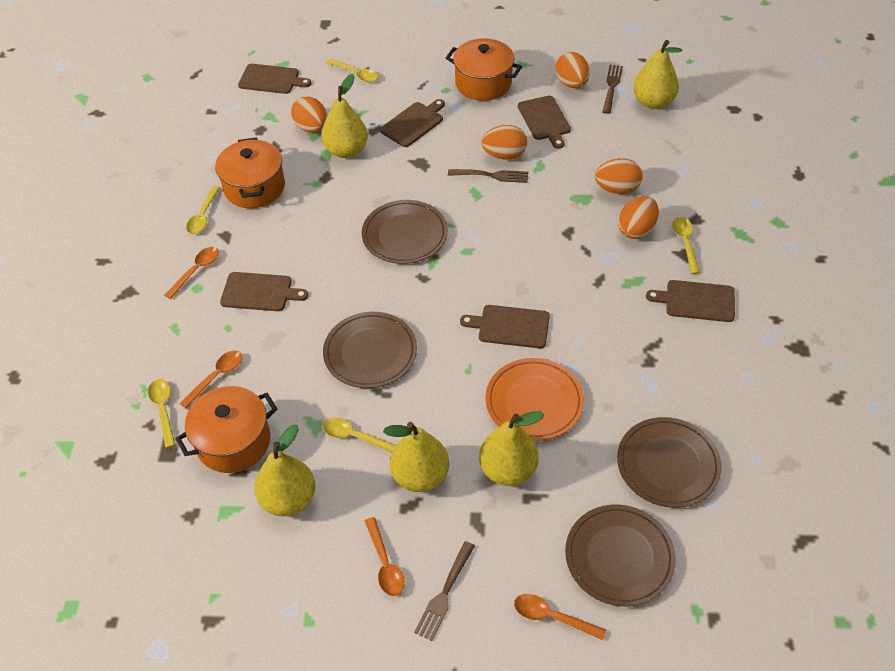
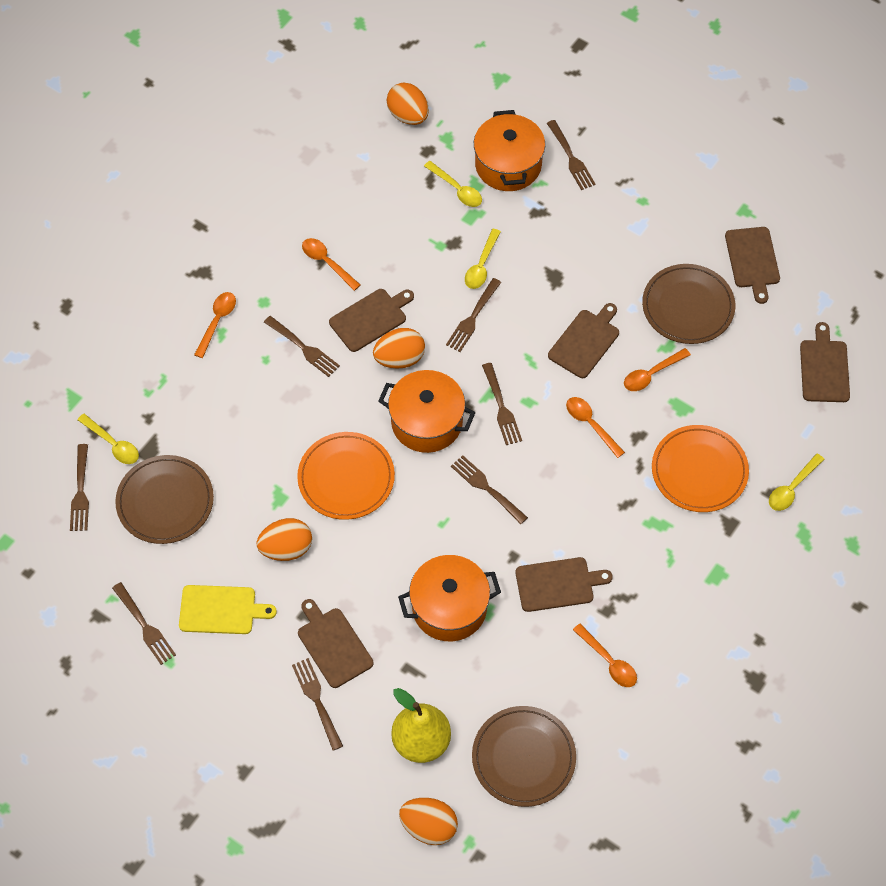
brown fork: [414,541,475,641] [448,169,528,183] [602,65,623,114] = 3 -> [70,444,89,531] [112,582,176,665] [264,316,340,377] [292,658,343,751] [446,278,501,352] [451,455,528,524] [482,363,522,445] [547,120,596,190] = 8
brown plate: [323,312,417,388] [362,200,448,264] [565,505,676,607] [617,417,722,508] = 4 -> [115,455,214,544] [472,706,576,807] [642,264,735,344] = 3
orange egg: [291,97,328,133] [481,125,527,159] [555,52,590,88] [595,158,643,194] [618,196,659,239] = 5 -> [256,518,312,561] [373,328,425,368] [387,83,429,125] [399,798,458,845] = 4
orange plate: [485,358,584,441] = 1 -> [297,432,395,520] [652,425,749,512] = 2
orange spoon: [164,247,219,299] [179,351,242,408] [365,517,405,596] [514,594,606,640] = 4 -> [194,292,236,358] [302,238,360,291] [566,397,625,458] [573,624,637,687] [624,348,691,391] = 5
yellow cutting board: none = 0 -> [179,585,277,634] = 1
yellow pear: [254,425,315,516] [321,74,368,158] [383,422,449,492] [479,411,545,486] [633,40,682,109] = 5 -> [391,688,451,763] = 1
yellow spoon: [148,379,176,448] [186,186,220,234] [323,417,396,453] [326,59,378,82] [672,217,700,274] = 5 -> [77,414,139,464] [424,161,482,207] [465,229,501,289] [769,453,824,511] = 4

